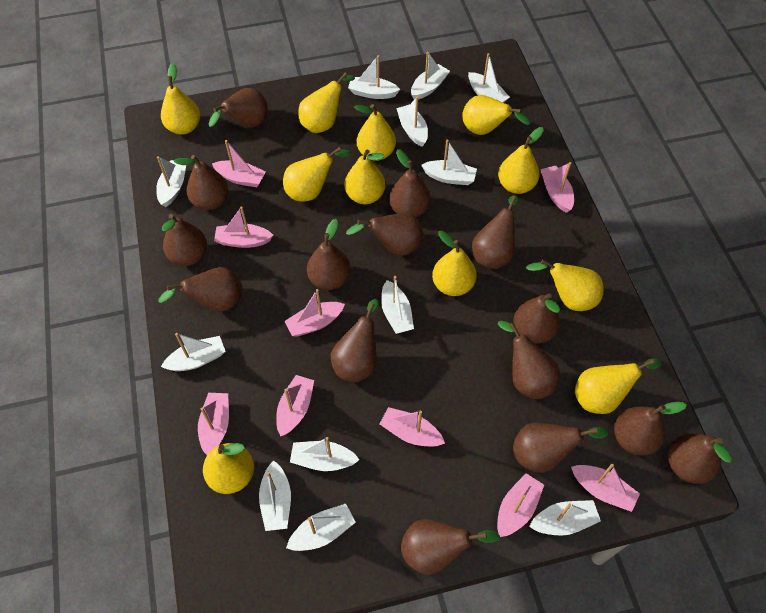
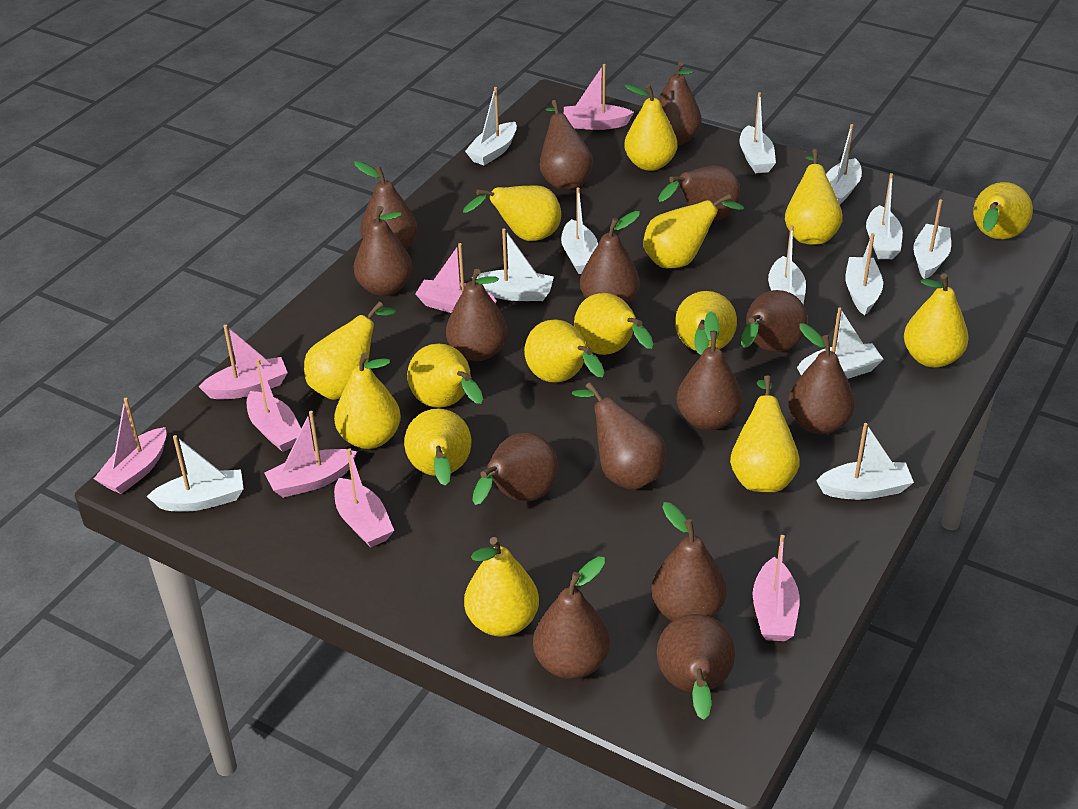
pink boat: [198,393,229,455] [212,140,266,187] [214,207,273,248] [276,375,314,437] [285,289,345,337] [380,407,445,446] [497,473,544,537] [541,162,574,213] [571,464,640,512] = 9 -> [94,398,167,494] [199,325,288,399] [247,359,301,452] [264,411,357,498] [334,448,394,547] [415,243,497,313] [564,64,634,130] [752,535,800,641] = 8
yellow pear: [161,63,200,135] [203,443,254,494] [283,147,352,201] [298,73,355,133] [345,149,385,204] [354,104,396,161] [432,231,477,296] [462,95,530,135] [498,127,544,194] [526,259,604,311] [575,358,661,414] = 11 -> [304,302,396,400] [334,353,401,449] [404,408,471,486] [407,344,483,408] [463,185,561,241] [464,537,539,637] [524,319,604,383] [574,293,653,355] [624,84,677,171] [643,194,744,268] [675,291,737,355] [730,375,800,492] [785,149,842,245] [904,273,969,368] [973,182,1033,239] = 15

